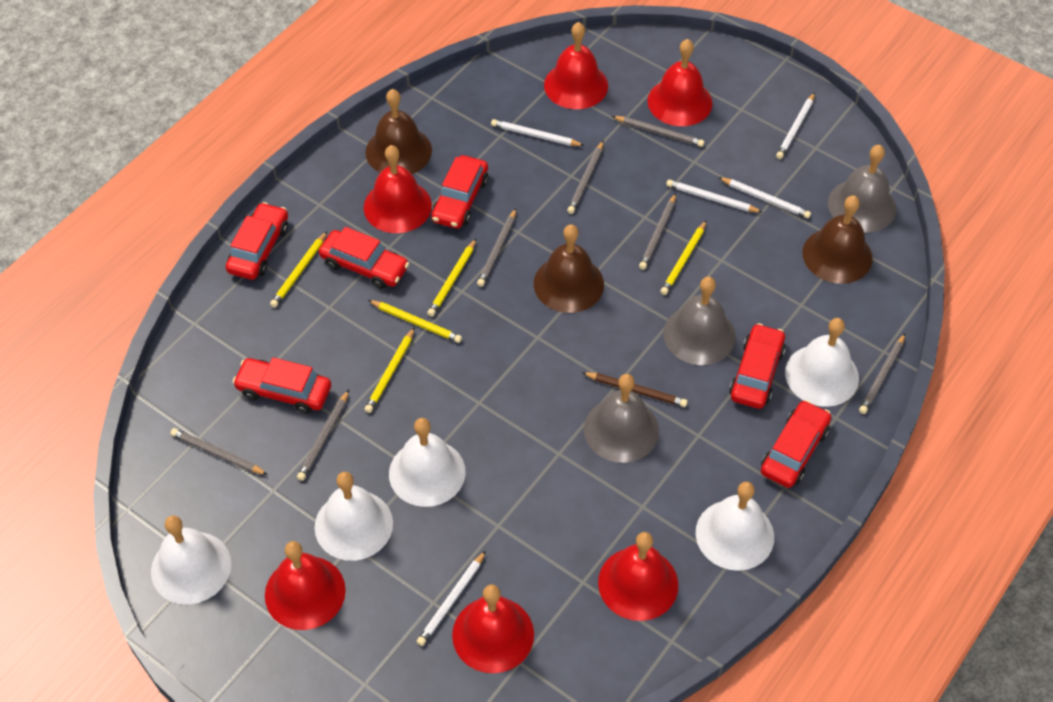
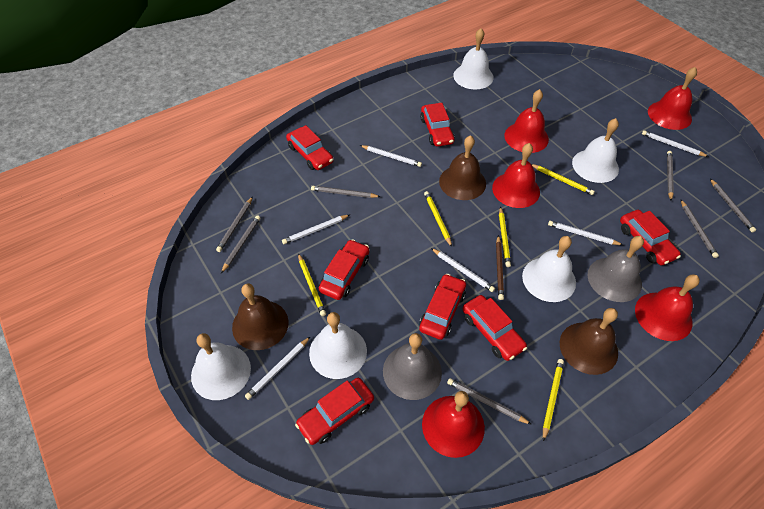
grey bell: [584,374,659,463] [663,277,736,365] [828,145,896,233] = 3 -> [383,333,442,400] [588,236,644,302] = 2
red bell: [265,541,346,630] [364,145,432,233] [452,585,534,673] [544,22,608,109] [598,532,678,621] [648,39,713,126] = 6 -> [422,391,485,458] [492,143,540,208] [504,89,549,153] [635,274,700,341] [648,67,697,130] = 5
red car: [226,202,288,280] [233,357,331,414] [319,227,409,289] [431,155,488,229] [729,323,786,409] [761,400,831,488] = 6 -> [286,125,333,170] [295,378,374,445] [319,239,369,300] [419,274,466,340] [420,103,455,147] [463,295,527,361] [620,210,681,265] = 7
white pencil: [417,551,486,646] [491,119,585,146] [666,180,763,213] [718,177,811,218] [776,92,815,159] = 5 -> [245,337,310,400] [282,215,349,244] [360,145,422,167] [431,248,495,292] [548,221,623,245] [642,130,709,157] = 6

